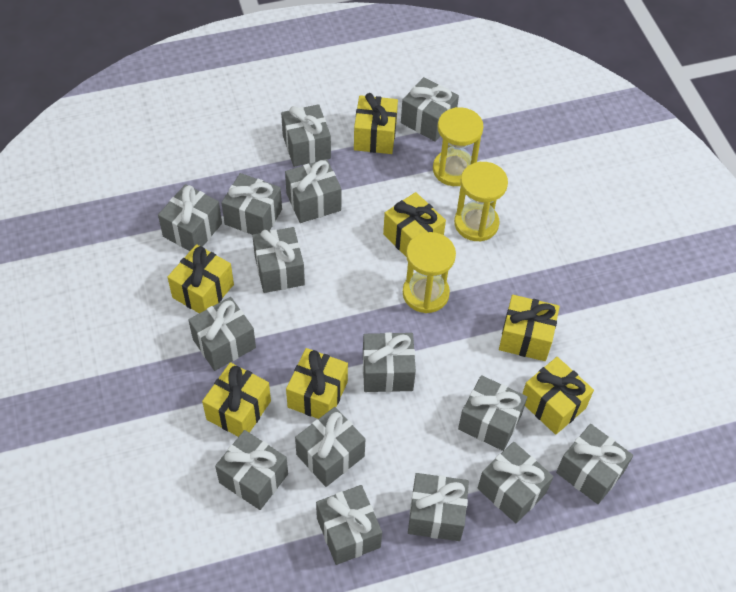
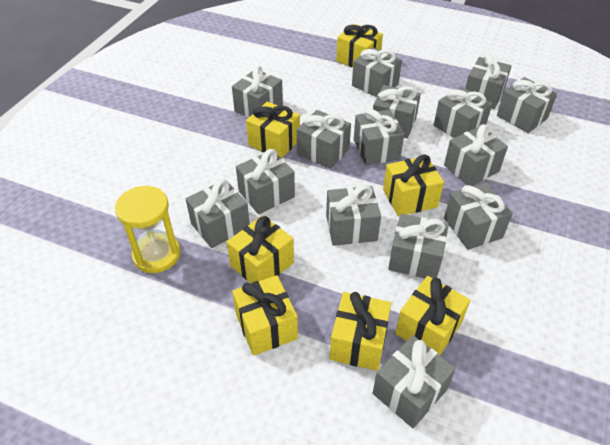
yellow hourglass: [403,232,456,313] [433,107,484,186] [454,162,508,242] = 3 -> [115,186,180,273] = 1

